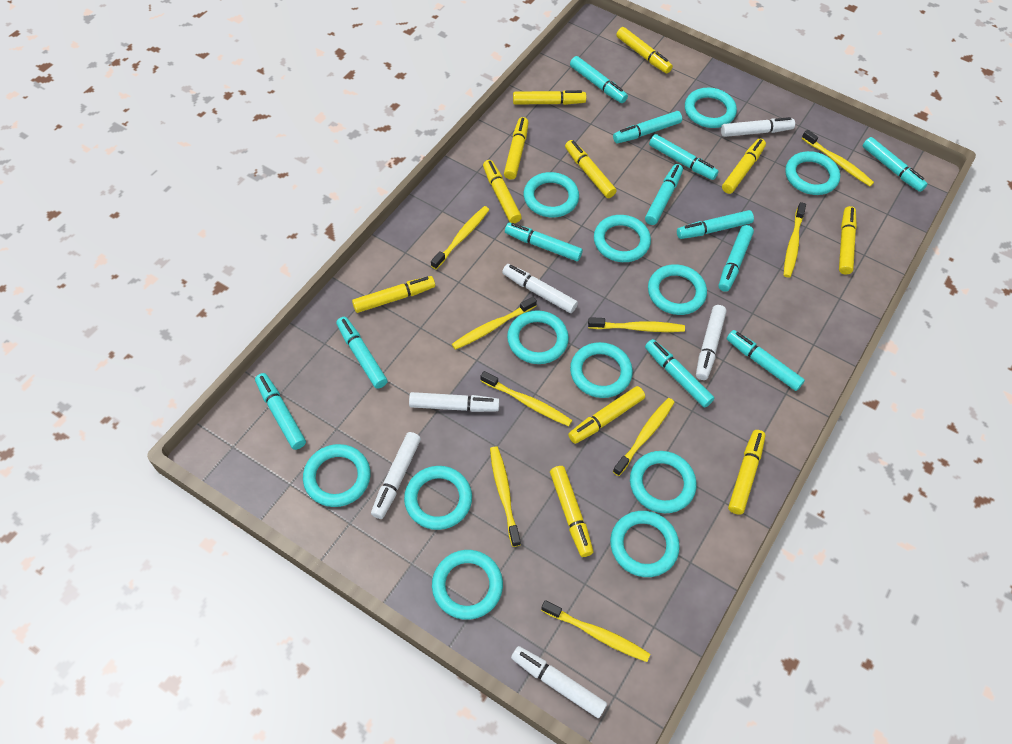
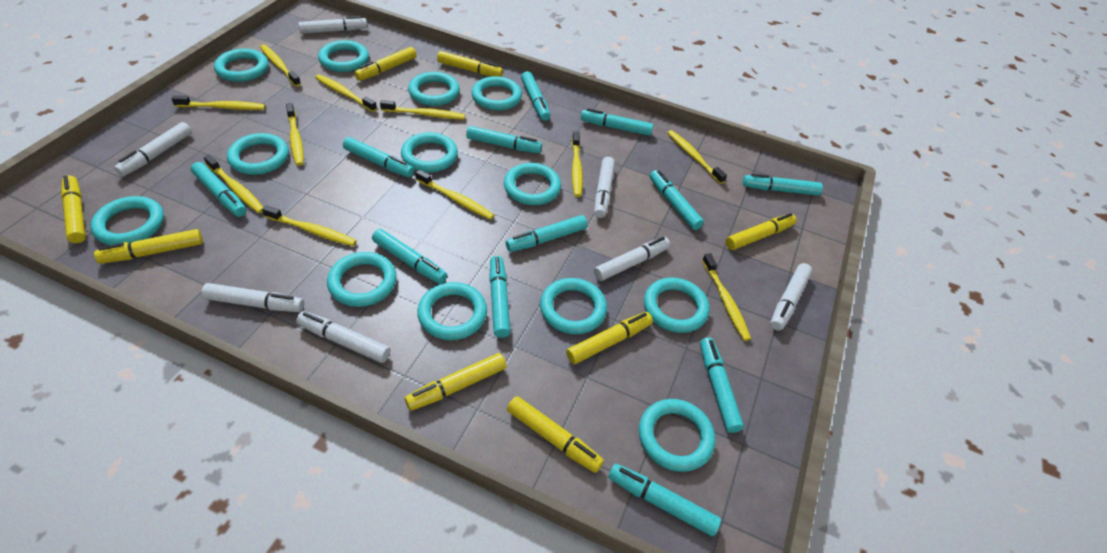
turquoise ring: [303,444,370,507] [404,466,472,530] [432,550,503,620] [507,310,569,364] [524,172,579,218] [570,342,633,398] [594,215,651,262] [610,511,680,577] [630,451,696,513] [648,264,707,315] [685,88,737,128] [785,151,840,195] = 12 -> [90,196,164,245] [214,48,268,82] [227,133,289,175] [318,40,369,72] [327,252,397,307] [401,132,458,172] [408,72,460,106] [417,282,487,340] [472,76,522,110] [504,163,561,205] [540,278,607,334] [639,399,715,472] [644,278,710,333] = 13
white marker: [371,432,421,519] [409,392,500,412] [502,264,578,313] [511,646,607,718] [696,305,727,380] [721,117,795,137] = 6 -> [114,122,192,176] [201,283,304,312] [296,311,390,363] [298,16,367,34] [594,157,615,218] [594,237,670,281] [770,263,812,331] = 7
yellow marker: [352,276,435,313] [483,160,522,223] [504,117,529,180] [513,90,586,105] [550,466,593,557] [565,140,616,198] [568,386,645,444] [617,27,673,73] [722,139,766,194] [728,430,765,515] [839,206,857,275] = 11 -> [61,175,86,243] [94,229,203,264] [354,47,417,81] [405,353,506,411] [437,51,503,77] [507,396,604,473] [566,312,653,364] [726,213,796,250] = 8
yellow toothbrush: [431,206,489,270] [452,297,537,350] [481,371,572,426] [490,447,521,547] [541,600,650,662] [588,317,685,332] [613,398,675,476] [784,202,806,278] [802,130,874,186] = 9 -> [171,95,266,110] [204,155,263,213] [260,44,301,86] [262,205,357,246] [286,103,304,166] [315,74,377,112] [380,100,465,120] [415,169,494,220] [572,131,583,197] [667,130,727,184] [702,253,751,341] = 11

